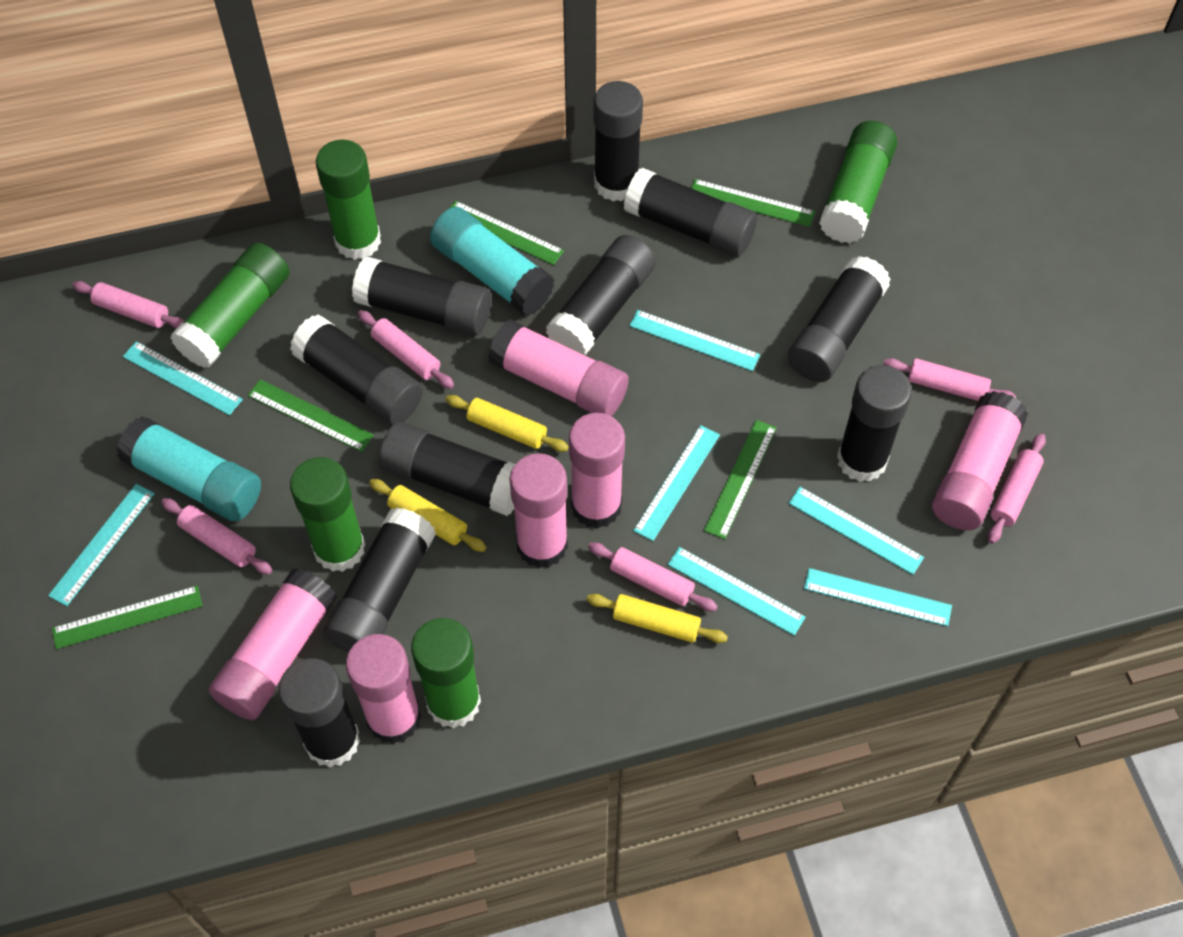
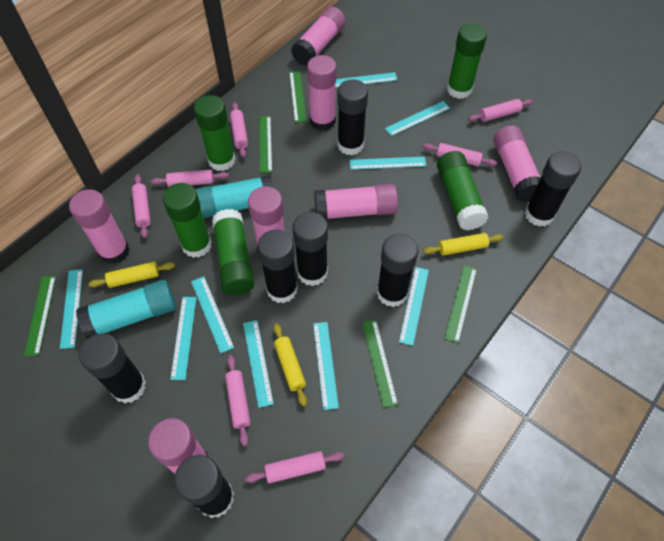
black glue stick: [278,658,360,768] [290,314,423,425] [323,507,436,653] [352,257,491,336] [379,422,515,516] [546,235,656,355] [593,81,643,201] [624,168,757,257] [788,256,891,382] [837,365,912,482] = 10 -> [79,333,146,403] [175,455,234,518] [258,230,298,303] [292,212,328,286] [337,80,368,155] [377,233,418,307] [525,151,581,227] = 7
pink glue stick: [209,568,337,720] [346,634,421,744] [488,319,629,416] [509,453,568,568] [569,413,625,529] [932,391,1028,530] = 6 -> [69,189,130,264] [148,418,208,475] [248,186,285,253] [291,7,346,66] [307,55,337,131] [314,184,398,220] [493,125,541,202] = 7
pink rolling pin: [72,281,184,329] [161,498,272,575] [358,310,454,389] [588,542,718,611] [883,358,1016,401] [988,433,1046,544] = 6 -> [132,174,151,238] [151,169,229,187] [225,355,251,446] [230,102,248,158] [245,451,344,483] [423,143,497,166] [468,99,533,122] = 7
turquoise ruler: [48,484,155,606] [123,341,243,415] [629,310,760,371] [633,425,720,541] [667,547,806,636] [788,487,924,575] [804,568,952,626] = 7 -> [60,269,83,349] [170,297,197,380] [191,276,234,354] [243,320,274,408] [313,322,339,410] [335,72,397,88] [350,157,426,170] [385,101,450,136] [399,267,429,346] = 9

